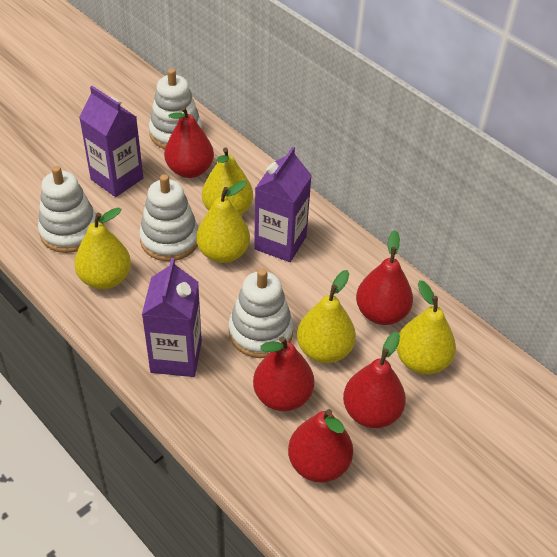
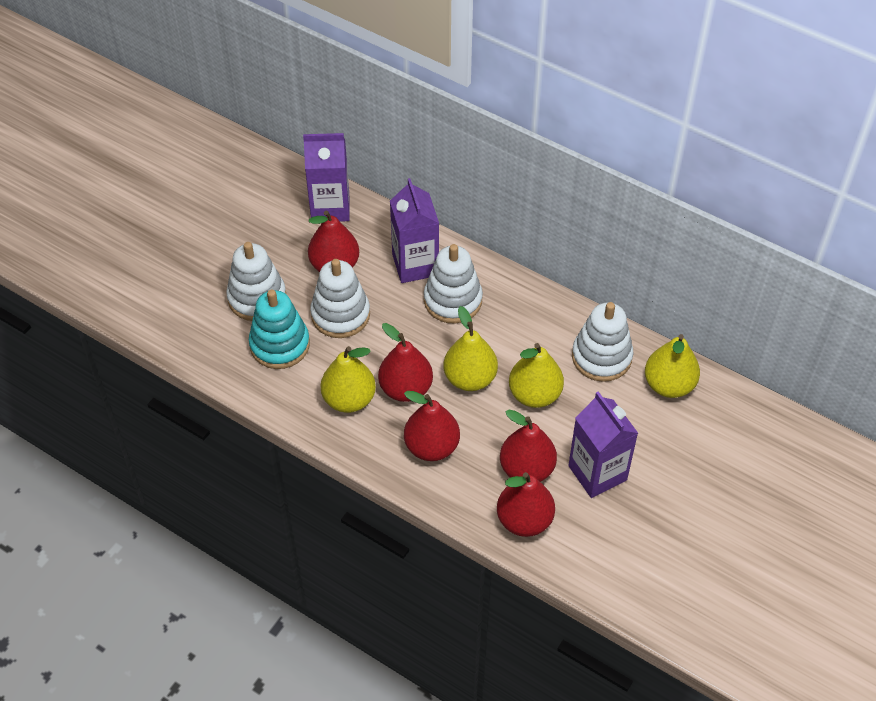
turquoise stacking toy: none = 0 -> [249,290,310,369] = 1
yellow pear: [74,207,131,289] [196,180,250,263] [202,148,253,215] [297,270,356,363] [396,280,456,375] = 5 -> [320,346,376,413] [443,306,498,391] [509,343,564,408] [645,334,700,398] = 4

